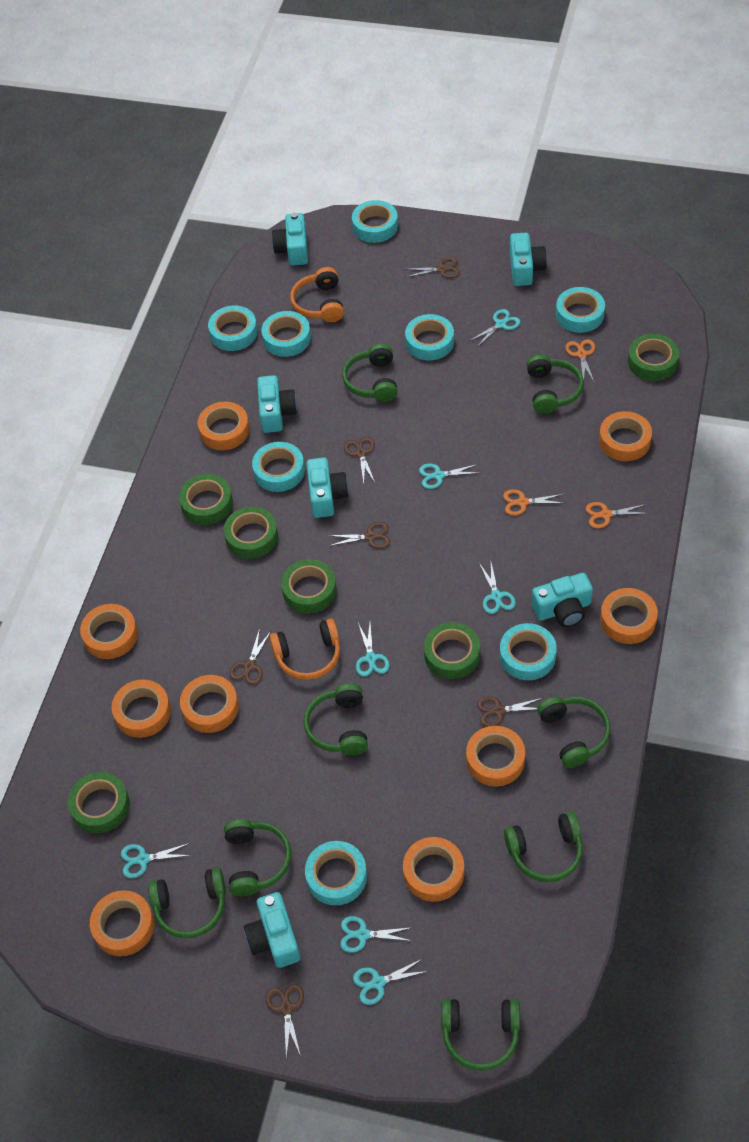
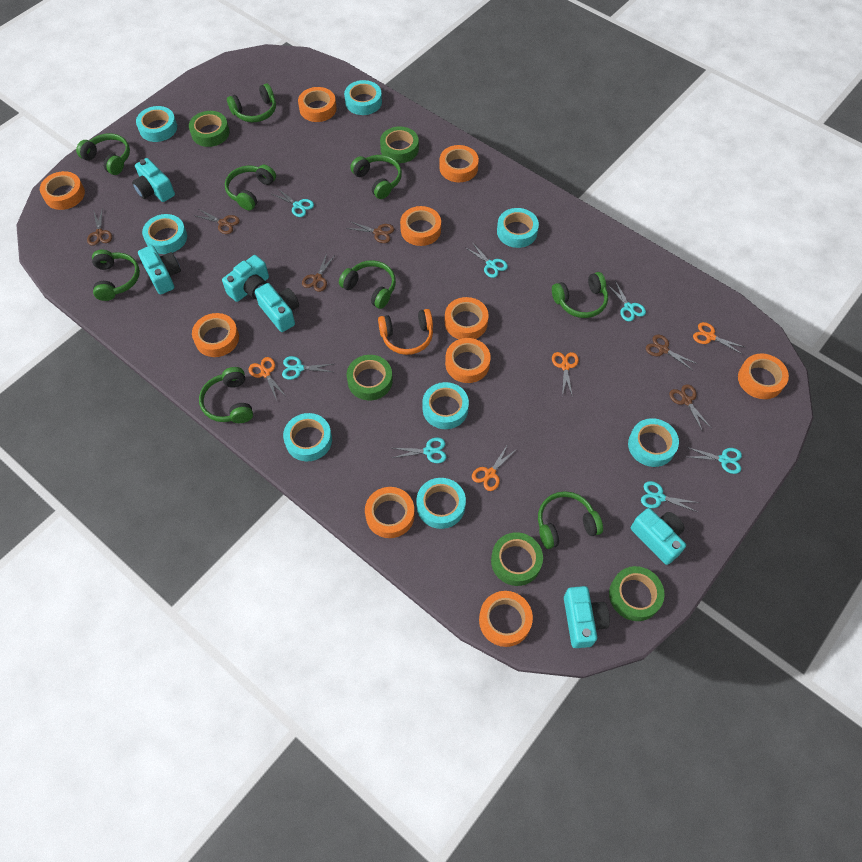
green headphones: [148,868,226,939] [224,819,291,896] [304,683,368,755] [342,343,398,402] [441,999,520,1071] [504,812,583,882] [526,354,584,414] [537,696,611,768] = 8 -> [76,133,130,175] [92,249,140,301] [199,367,253,423] [225,165,276,211] [227,83,276,122] [339,260,396,309] [350,155,402,199] [538,491,603,549] [552,272,608,318] = 9
green tape: [68,772,130,833] [179,474,233,525] [224,506,278,559] [281,559,337,613] [424,622,480,679] [628,334,679,381] = 6 -> [189,111,230,147] [347,355,393,400] [380,126,419,163] [491,532,543,586] [609,566,665,621] = 5
orange headphones: [269,618,340,680] [290,267,344,322] = 2 -> [378,309,433,355] = 1
orange scissors: [503,489,563,516] [565,339,595,382] [586,502,649,528] = 3 -> [249,357,286,400] [472,444,517,491] [552,352,579,397] [693,322,744,354] = 4
orange tape: [80,604,138,659] [90,890,155,956] [112,680,171,738] [180,675,239,733] [198,402,250,450] [403,837,464,902] [466,726,525,786] [599,411,652,461] [600,588,658,644] = 9 -> [40,171,85,210] [192,313,239,357] [298,87,337,122] [365,487,415,538] [400,206,441,246] [439,145,479,182] [445,297,489,339] [445,338,491,383] [479,591,533,647] [738,353,789,399] = 10

